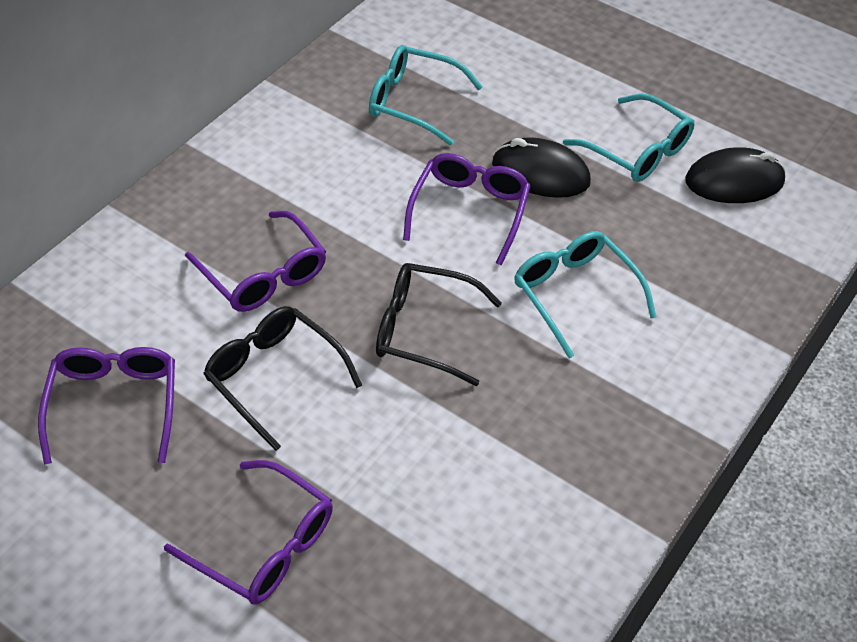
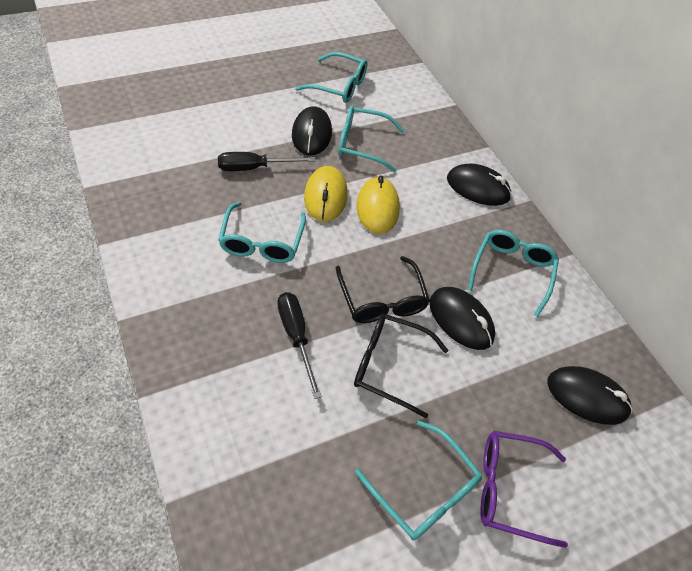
black mouse: [492,137,591,198] [685,147,786,203] = 2 -> [292,106,332,155] [430,287,495,350] [447,163,512,206] [547,366,633,425] = 4
black screwdriver: none = 0 -> [218,152,316,171] [278,292,322,399] = 2
purple glasses: [38,347,175,464] [164,460,333,604] [185,211,326,312] [403,153,531,265] = 4 -> [480,431,568,548] = 1
turquoise glasses: [369,45,483,145] [514,231,656,358] [563,94,695,182] = 3 -> [218,202,306,263] [295,52,368,103] [338,106,405,172] [355,420,482,541] [467,230,559,317] = 5
yellow mouse: none = 0 -> [304,166,348,222] [356,175,400,234] = 2

